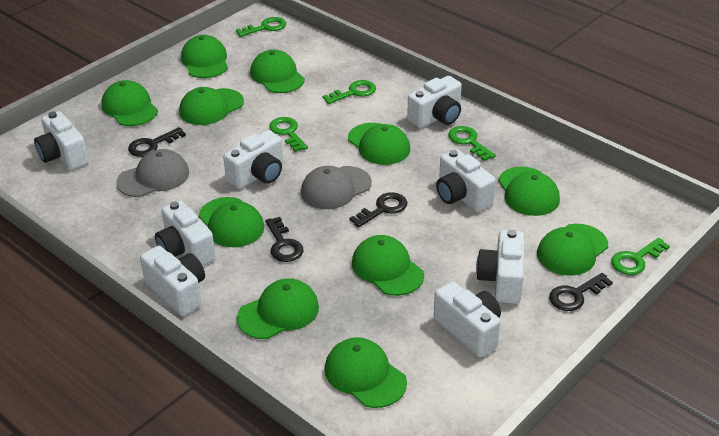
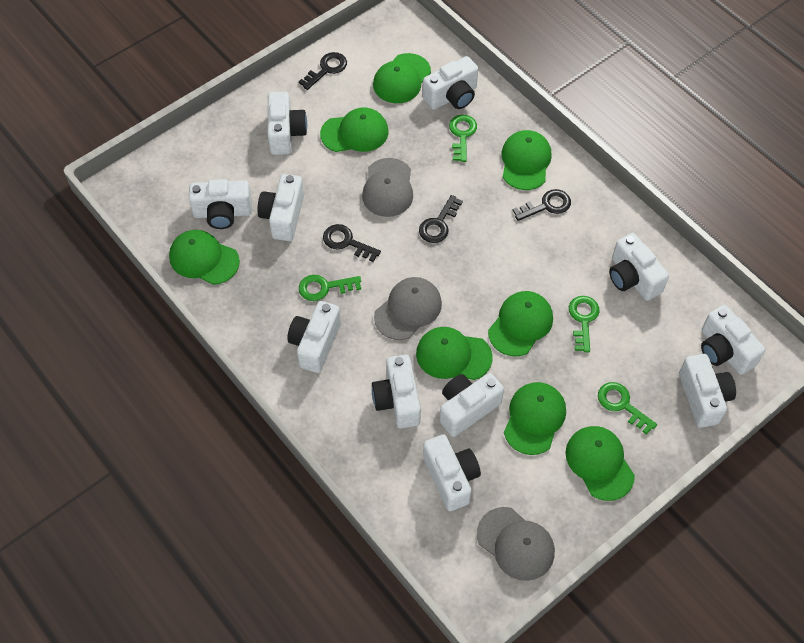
green cap: [102,80,158,126] [179,87,244,125] [181,35,228,78] [199,197,264,247] [237,278,319,339] [250,49,305,93] [325,337,407,408] [348,123,410,165] [352,235,424,296] [498,167,560,216] [537,224,608,276] = 11 -> [169,230,240,285] [320,107,389,152] [373,53,431,103] [416,327,493,380] [488,291,553,356] [501,130,552,190] [504,382,566,455] [565,426,635,501] = 8
green key: [236,17,286,37] [269,117,308,152] [323,80,376,104] [448,126,496,161] [611,238,670,275] = 5 -> [299,275,361,301] [449,115,477,162] [569,296,600,352] [598,382,657,435] = 4
grey cap: [116,149,189,197] [301,166,372,209] = 2 -> [362,158,413,217] [374,277,442,340] [477,507,555,581] = 3
white camera: [34,111,89,170] [140,246,205,316] [155,200,216,266] [223,130,283,189] [407,76,462,129] [434,281,501,357] [436,149,496,212] [476,229,524,304] = 8 -> [189,179,252,229] [257,174,304,241] [268,91,307,155] [287,301,341,373] [372,355,421,428] [423,56,478,110] [423,434,481,511] [440,373,504,437] [609,233,669,301] [679,354,736,428] [701,305,765,375] = 11

